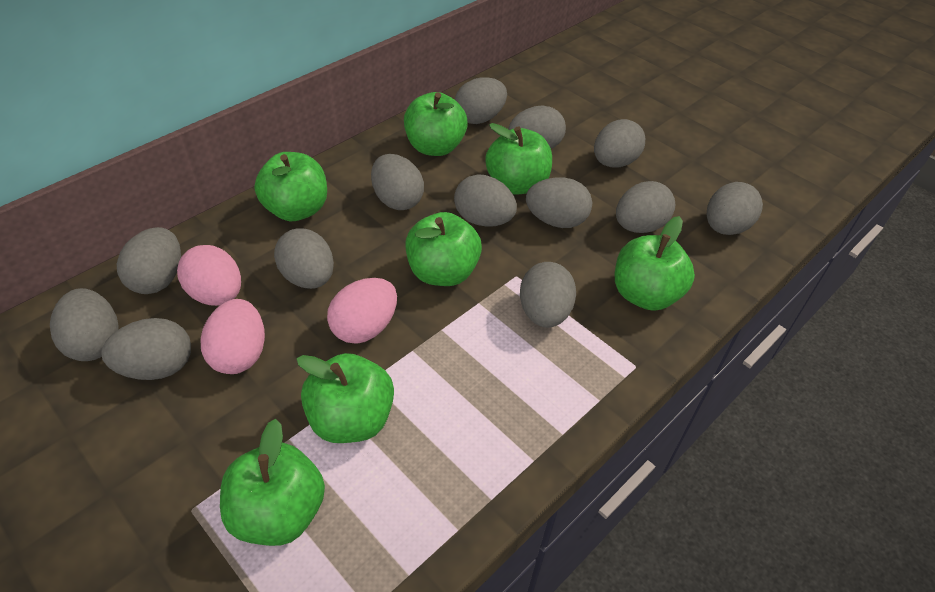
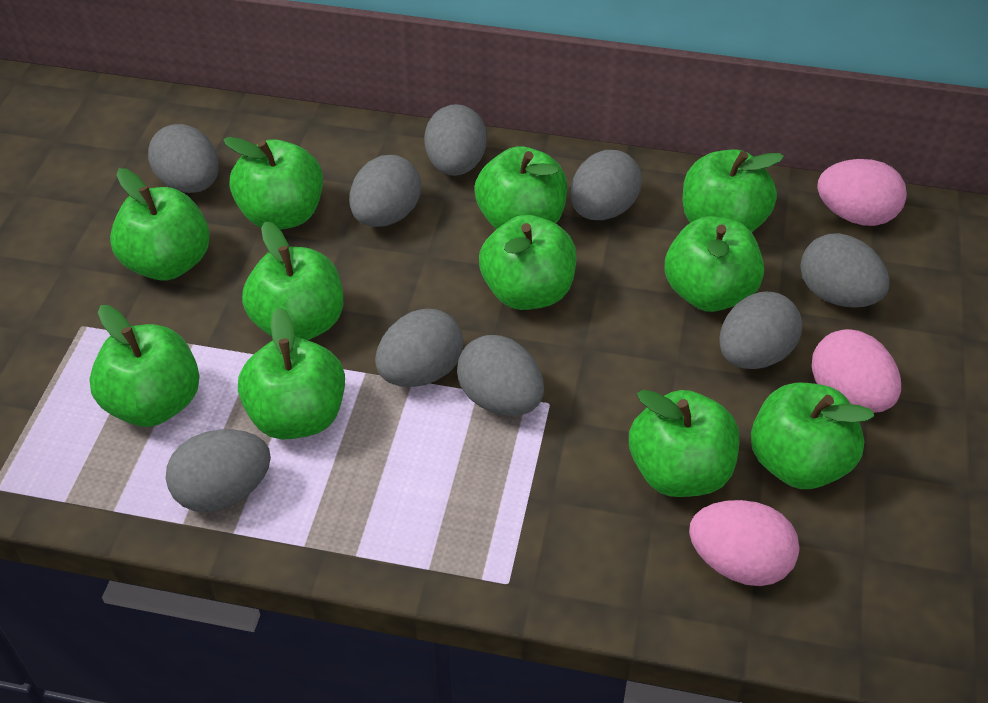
green apple: [220,419,325,546] [254,152,327,221] [296,353,394,443] [404,92,468,156] [405,212,482,286] [485,123,552,195] [615,216,695,311] = 7 -> [89,305,200,427] [110,168,210,281] [223,137,323,230] [238,307,345,439] [242,222,343,340] [475,146,567,229] [479,215,576,310] [629,390,739,497] [665,216,764,312] [683,149,784,232] [751,383,875,489] = 11
grey egg: [50,288,119,361] [101,318,191,380] [117,227,181,294] [274,228,334,289] [371,154,424,210] [454,174,517,227] [455,77,507,124] [508,105,566,149] [520,262,576,328] [526,178,592,228] [594,119,645,168] [616,181,675,233] [707,182,763,235] = 13 -> [148,124,219,193] [166,429,271,512] [349,155,421,227] [375,309,463,387] [424,104,487,176] [457,335,544,416] [570,150,642,220] [719,292,802,369] [800,233,890,308] = 9

